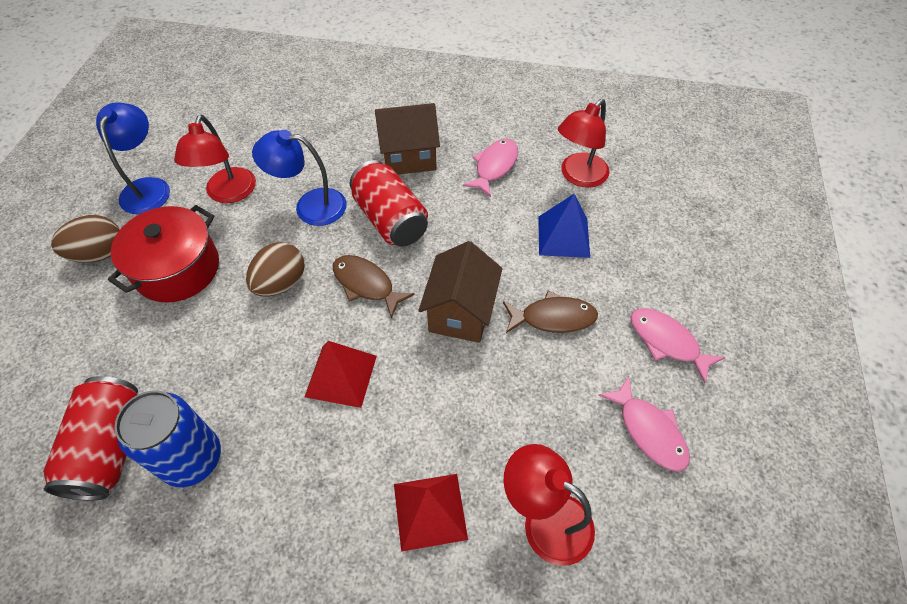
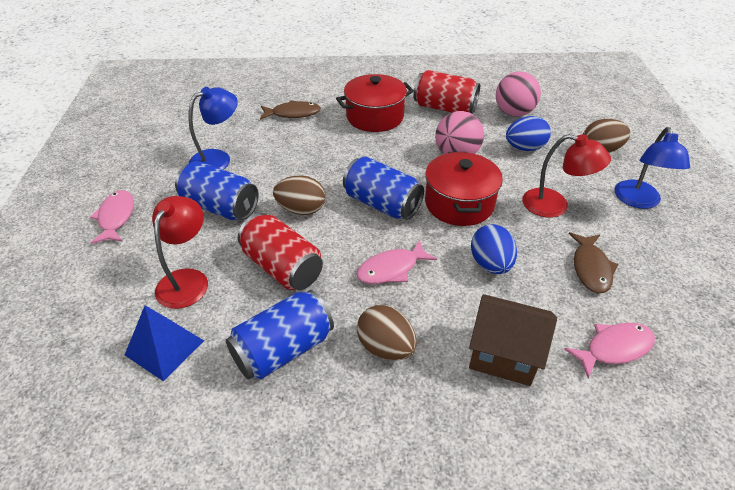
blue can: [114,391,221,487] = 1 -> [175,161,258,220] [226,290,334,380] [343,156,424,220] = 3
blue egg: none = 0 -> [471,224,517,274] [506,116,551,151] = 2
brown egg: [51,215,120,263] [246,242,305,297] = 2 -> [273,176,325,215] [357,305,417,360] [583,119,630,153] = 3
brown house: [375,103,440,175] [418,241,502,343] = 2 -> [469,294,557,386] = 1
pink ball: none = 0 -> [435,111,484,154] [496,71,541,117] = 2
red lamp: [174,115,256,203] [504,444,595,566] [558,99,610,188] = 3 -> [152,196,208,309] [522,134,611,218] = 2
red pot: [108,205,219,303] = 1 -> [336,74,414,132] [425,152,503,226] = 2
red pyramid: [305,341,377,408] [394,474,468,552] = 2 -> none = 0

